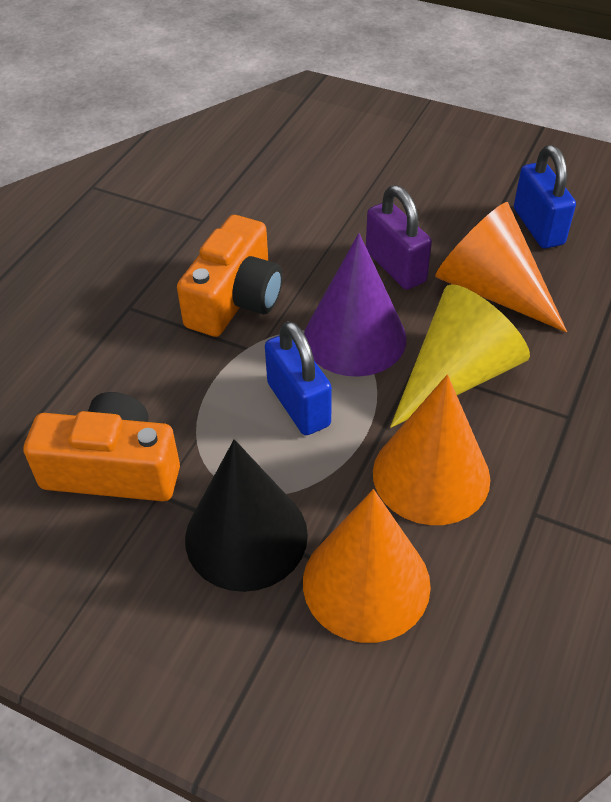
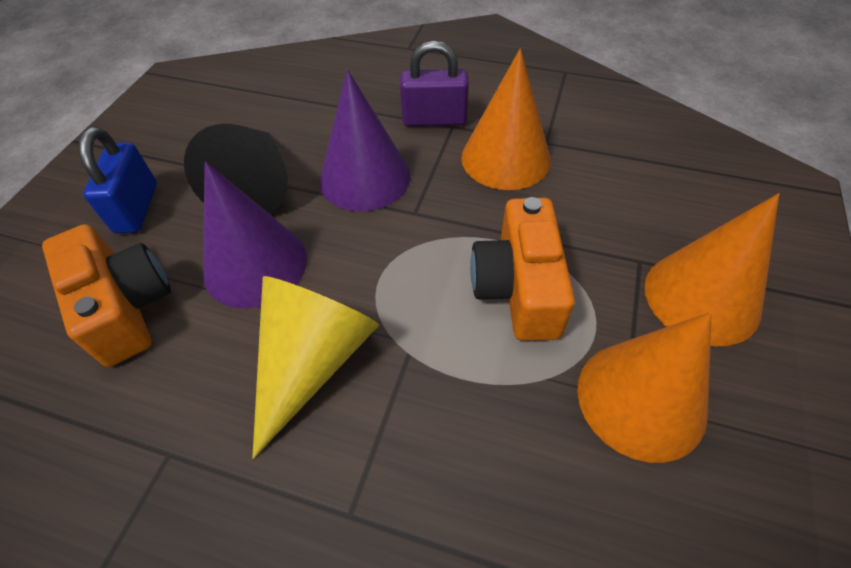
blue padlock: [265,321,332,435] [514,145,576,248] = 2 -> [79,127,157,234] = 1
purple cone: [304,233,406,377] = 1 -> [203,161,307,308] [320,69,411,212] = 2

